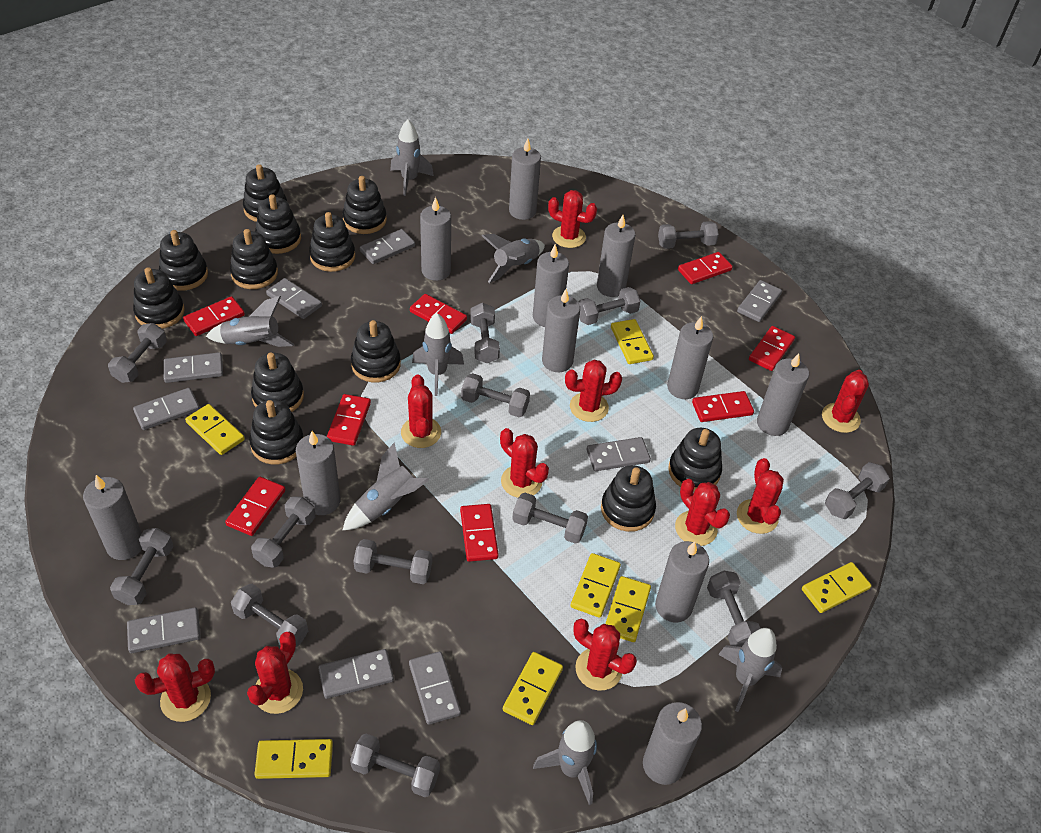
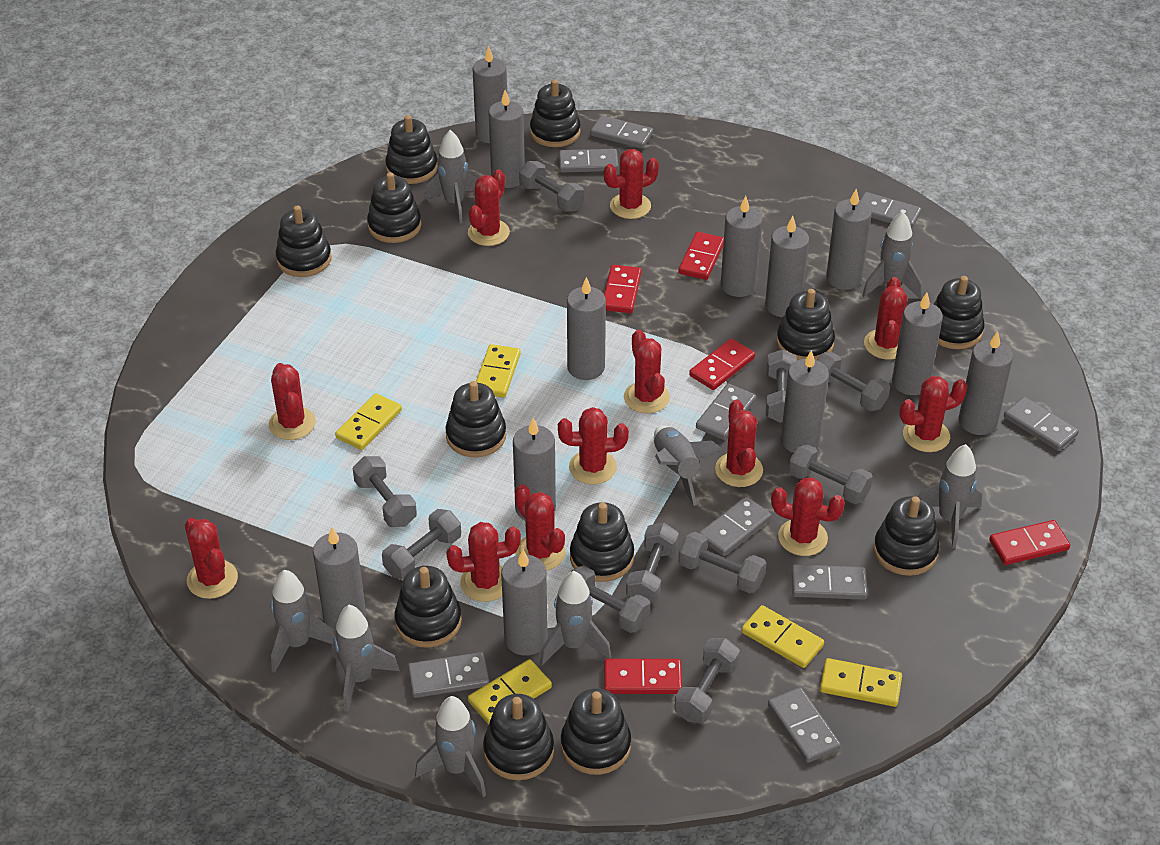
grey candle: [83,475,142,560] [296,431,341,515] [420,197,451,281] [509,138,541,220] [533,244,569,327] [542,289,580,372] [597,215,635,297] [643,702,702,785] [655,541,709,622] [667,316,713,399] [757,353,809,436] = 11 -> [313,527,366,632] [473,46,507,143] [488,90,525,188] [501,550,548,656] [513,418,556,520] [567,277,606,380] [721,196,763,297] [765,216,809,317] [781,350,829,453] [826,189,872,290] [892,293,943,395] [959,331,1013,435] = 12
grey dumbbell: [108,323,167,383] [110,528,173,605] [231,584,308,647] [251,496,315,568] [350,734,440,797] [353,539,432,584] [461,373,530,417] [470,303,500,363] [512,493,588,544] [578,287,640,325] [658,221,719,249] [707,571,761,647] [825,462,890,519] = 13 -> [353,456,417,527] [382,509,461,580] [519,161,584,212] [571,566,650,633] [626,523,679,603] [674,638,740,723] [678,532,766,593] [766,349,797,423] [788,444,873,504] [817,352,890,411] = 10
grey rocket: [206,296,294,347] [343,442,429,530] [390,119,434,196] [412,313,464,396] [482,234,545,283] [533,720,597,805] [718,628,782,712] = 7 -> [271,570,336,673] [331,605,400,712] [415,696,486,797] [424,130,477,224] [540,571,611,665] [654,425,723,506] [862,211,922,299] [918,444,982,548] = 8
red cactus: [135,653,215,722] [247,632,303,714] [401,374,441,448] [500,428,549,498] [548,190,597,248] [565,360,622,422] [573,619,637,691] [675,479,730,546] [737,458,784,534] [822,370,869,433] = 10 -> [185,518,238,599] [269,363,316,440] [446,522,521,602] [468,170,510,246] [515,484,566,571] [558,407,629,485] [604,149,659,219] [624,330,670,414] [715,400,763,487] [771,478,845,556] [864,277,907,360] [899,376,967,452] = 12
red domino: [183,296,245,336] [225,477,285,536] [327,394,371,446] [410,294,467,334] [460,504,499,562] [678,252,733,284] [692,391,754,422] [749,326,795,371] = 8 -> [604,265,642,313] [604,659,682,694] [678,232,724,280] [689,338,755,390] [989,520,1070,565] = 5
yellow domino: [185,404,245,455] [255,739,333,779] [503,652,563,725] [571,553,621,618] [605,576,651,642] [611,319,654,364] [802,562,871,613] = 7 -> [335,393,402,450] [468,659,552,724] [476,344,521,398] [741,605,824,668] [820,658,902,707] = 5

